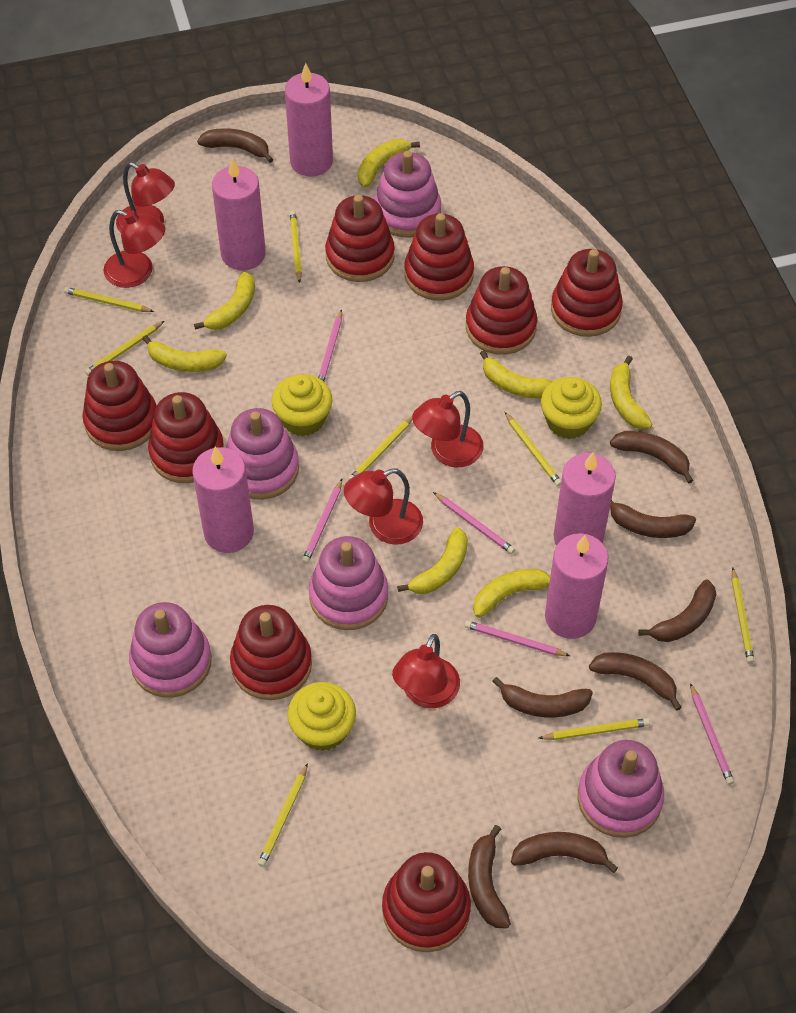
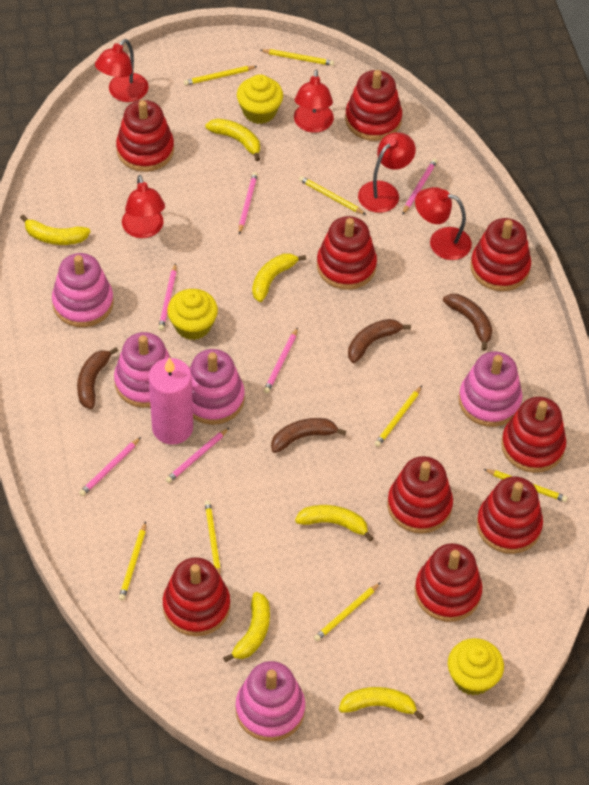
brown banana: [197,128,273,163] [468,825,511,929] [492,677,593,718] [511,832,618,873] [589,652,682,711] [610,431,694,484] [610,500,696,538] [638,580,716,642] = 8 -> [77,347,118,409] [271,418,346,453] [348,319,411,363] [443,294,492,351] = 4
pink candle: [192,447,254,553] [212,158,266,271] [285,63,333,177] [545,533,608,639] [553,452,616,546] = 5 -> [149,358,193,445] = 1
pink pencil: [302,479,342,564] [318,309,342,382] [433,492,515,554] [464,620,570,656] [690,683,734,785] = 5 -> [79,437,141,496] [158,263,177,331] [165,428,229,483] [239,172,258,234] [264,327,298,393] [402,159,437,215] = 6
red stacking toy: [82,361,156,451] [148,392,224,483] [230,605,312,700] [325,195,395,282] [382,852,471,952] [404,213,474,301] [466,266,537,355] [551,249,623,337] = 8 -> [116,100,174,172] [163,557,230,636] [317,216,377,290] [345,70,402,141] [387,456,453,534] [415,543,482,622] [470,218,531,291] [477,476,543,554] [501,397,566,473] = 9
yellow banana: [142,335,227,372] [194,272,255,330] [358,139,420,188] [397,527,468,594] [473,569,550,618] [480,350,553,399] [610,356,653,429] = 7 -> [20,215,91,245] [205,118,260,161] [223,592,270,662] [252,253,306,302] [295,505,374,541] [339,687,424,720] = 6

